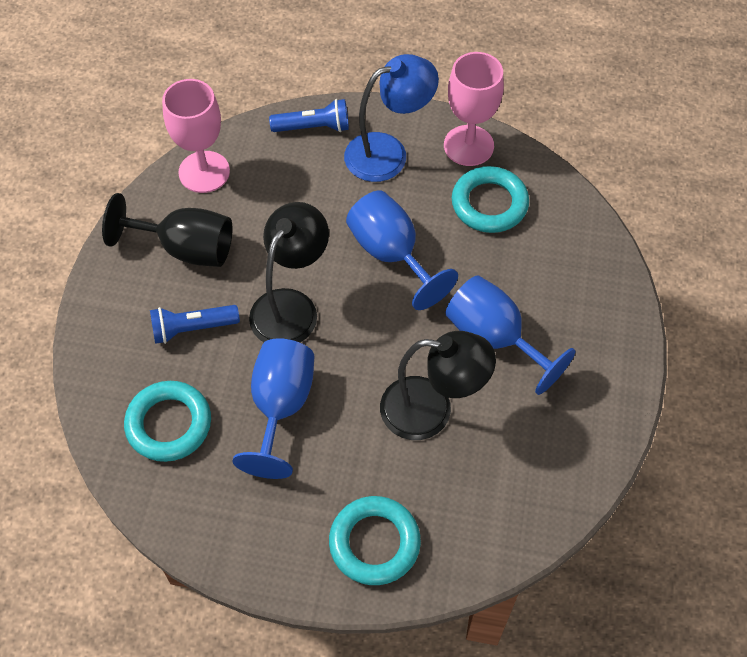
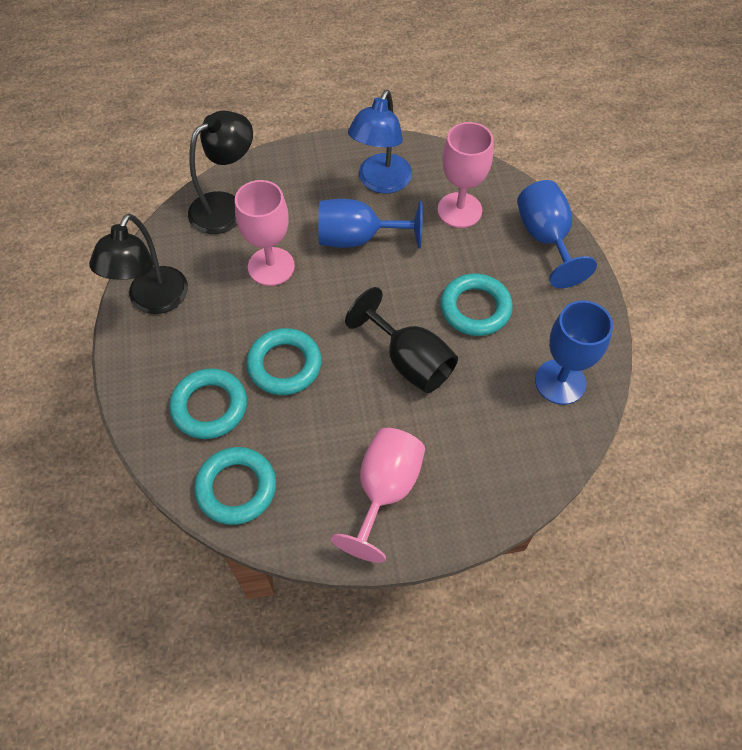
blue flashlight: [150,305,240,344] [269,99,349,132] = 2 -> none = 0
pink goblet: [162,79,230,193] [444,52,504,166] = 2 -> [235,180,295,286] [331,428,425,563] [438,122,494,228] = 3
turquoise ring: [124,381,211,462] [329,496,421,585] [452,166,529,233] = 3 -> [169,368,247,439] [194,447,276,525] [246,328,322,395] [440,274,513,336] = 4

